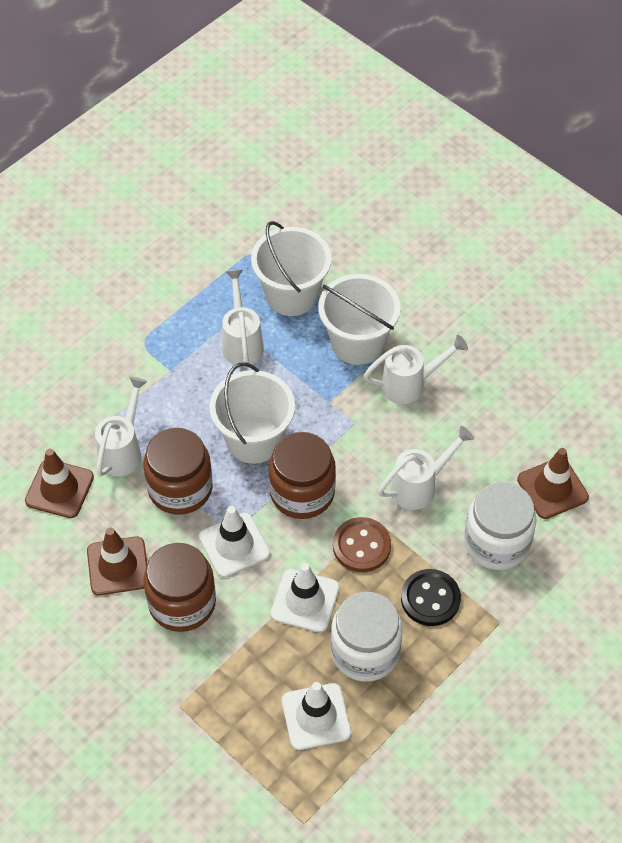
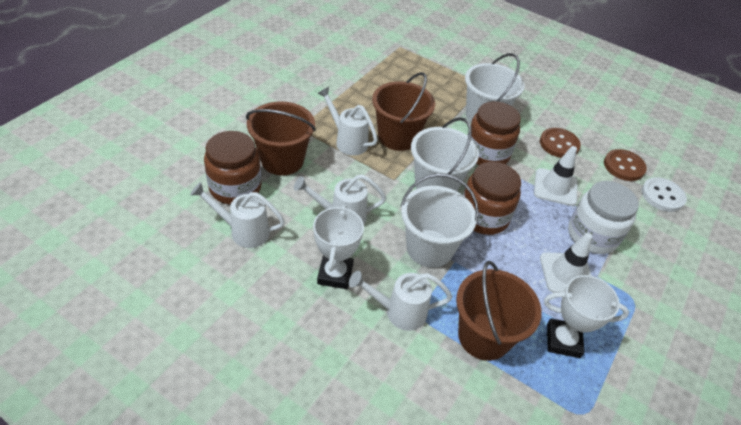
black button: [401,569,461,626] = 1 -> none = 0
brown bucket: none = 0 -> [246,101,316,175] [372,72,435,151] [456,261,542,361] = 3
brown button: [333,517,391,572] = 1 -> [540,128,581,158] [604,149,647,181] = 2
brown traffic cone: [25,449,94,518] [87,527,147,596] [517,448,589,519] = 3 -> none = 0
white button: none = 0 -> [641,177,687,212] = 1
white jar: [331,592,403,682] [464,482,537,570] = 2 -> [568,181,639,254] = 1
white traffic cone: [199,506,270,578] [271,563,339,633] [282,682,351,750] = 3 -> [534,146,578,206] [540,233,592,293] = 2
white trophy: none = 0 -> [313,205,364,289] [544,275,629,358] = 2

